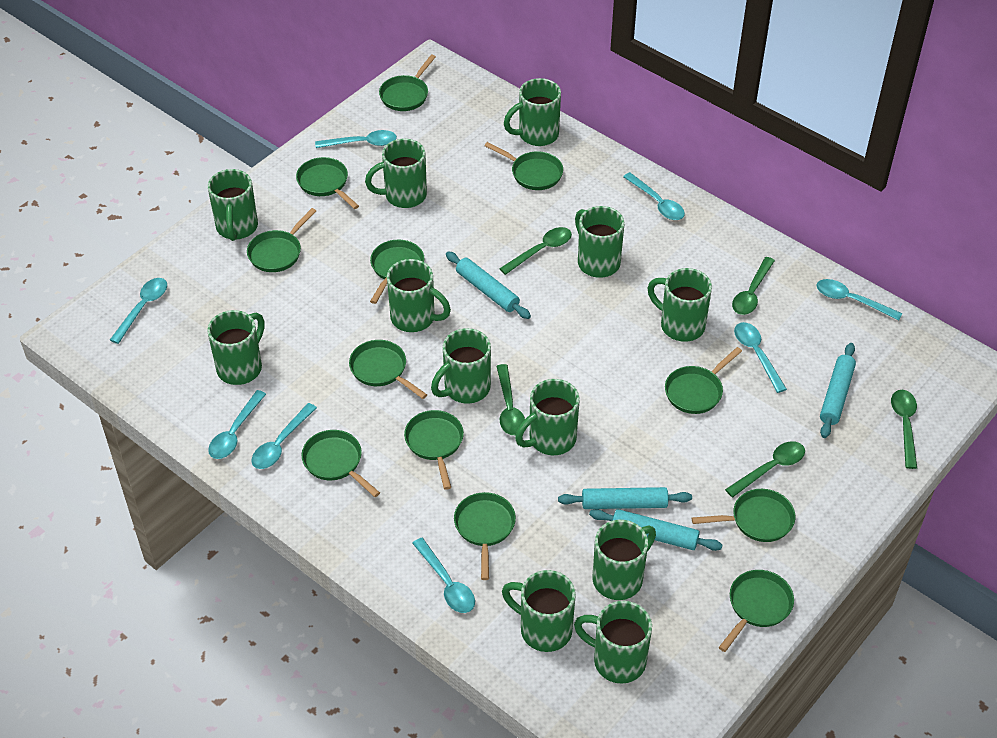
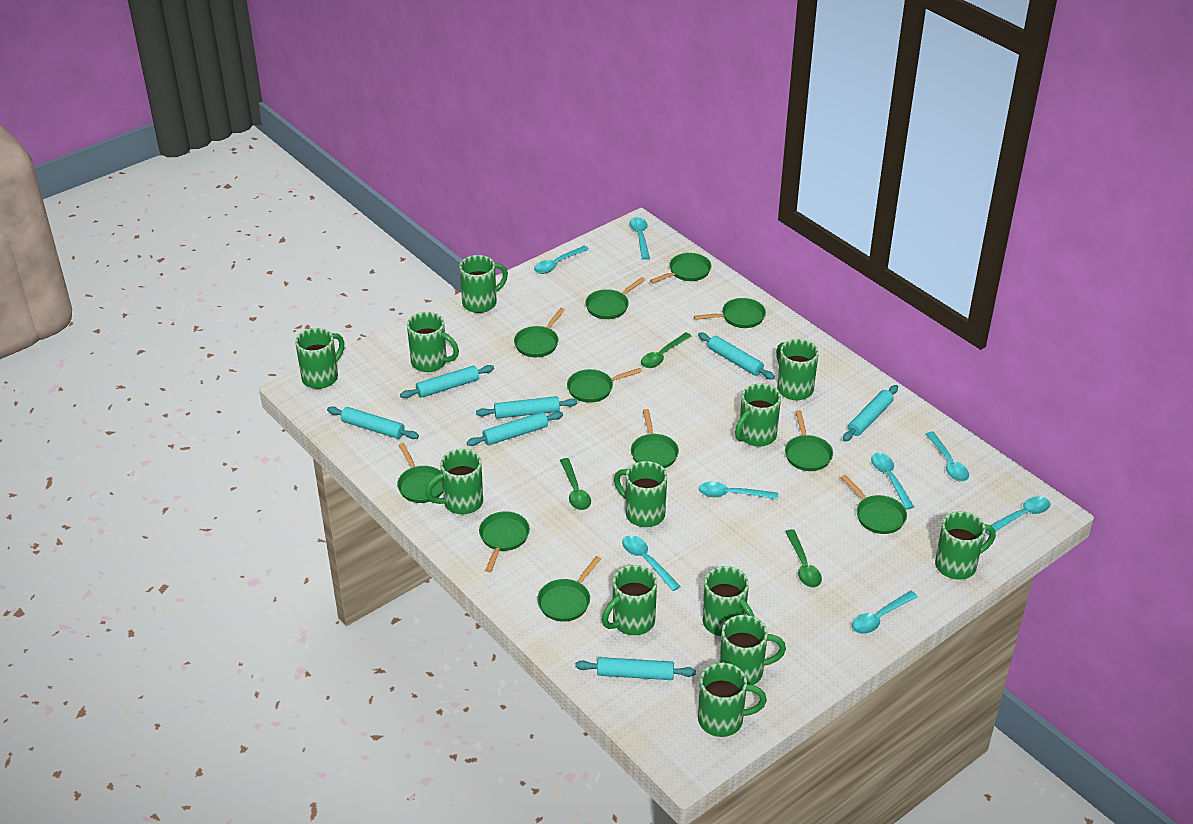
green pan: [247,208,316,272] [296,157,359,209] [302,430,380,497] [349,340,427,399] [370,240,424,304] [379,55,436,111] [404,410,464,490] [454,492,516,580] [484,142,563,190] [665,347,742,414] [692,489,795,542] [719,570,794,652] = 12 -> [397,443,443,503] [479,511,530,572] [514,308,565,357] [537,556,601,622] [567,368,642,403] [585,277,645,319] [631,409,679,468] [650,253,711,283] [694,298,766,328] [785,410,833,471] [841,475,907,534] = 11
green spoon: [496,364,525,435] [499,227,572,275] [725,441,805,497] [732,257,775,315] [891,390,917,469] = 5 -> [560,458,591,510] [641,332,691,368] [785,529,822,587] = 3
turquoise rolling pin: [446,251,531,319] [558,487,692,509] [589,509,722,551] [820,343,856,438] = 4 -> [327,406,419,439] [400,365,494,398] [467,411,563,446] [476,396,578,419] [575,657,696,680] [698,332,775,380] [843,385,898,442] = 7

